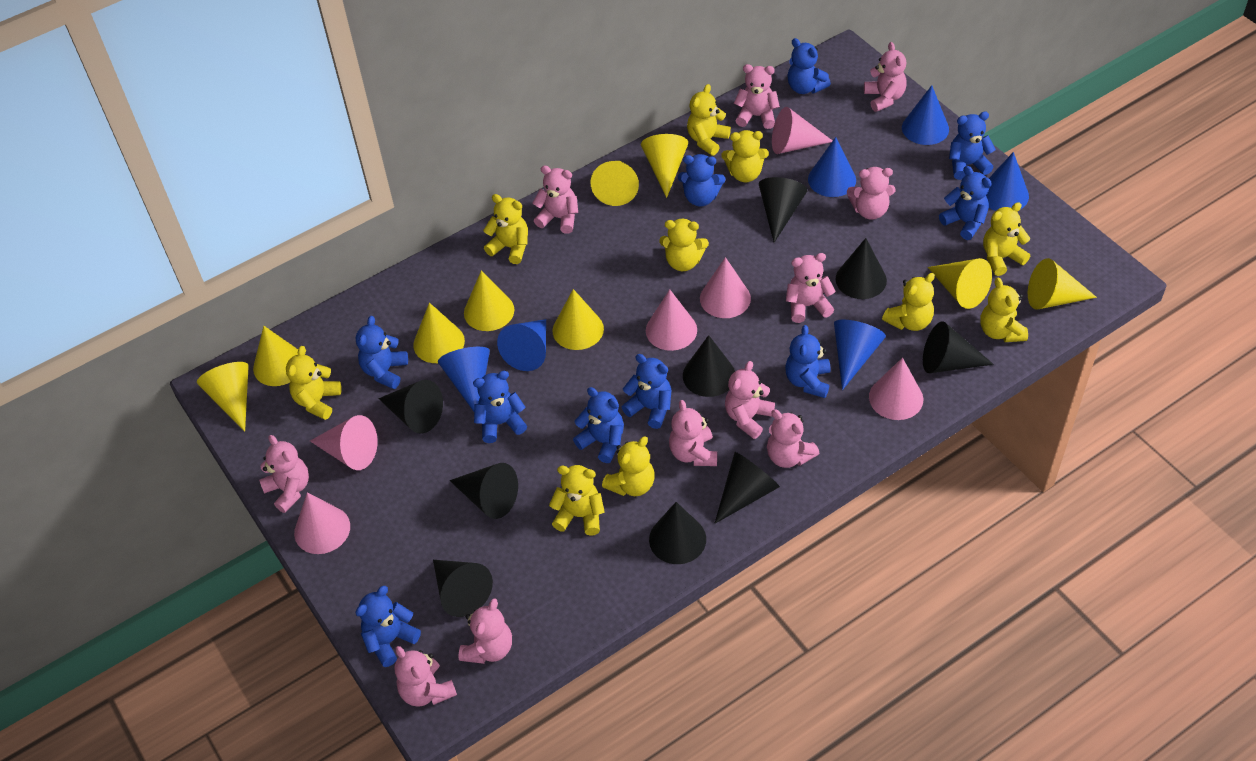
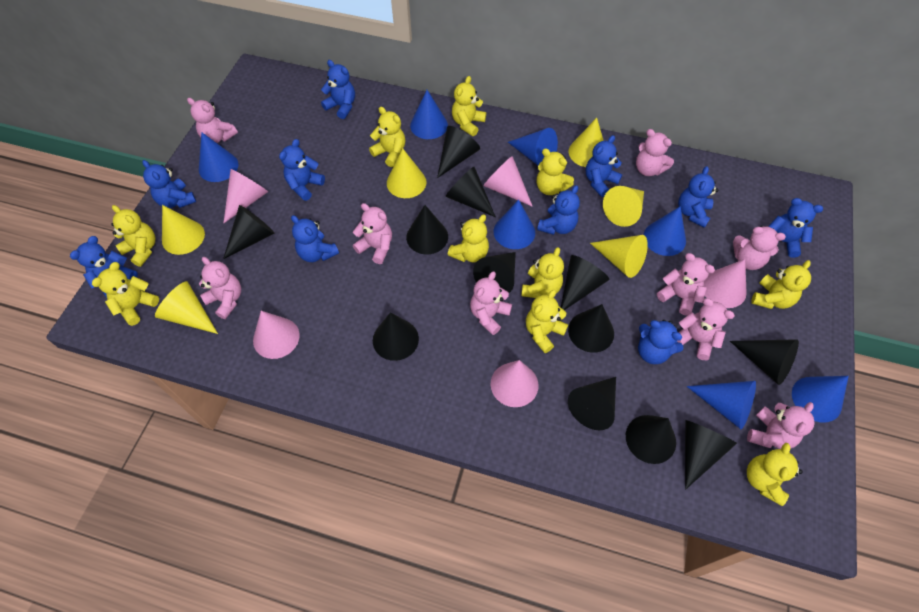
black cone: [378,380,443,434] [433,560,493,617] [449,463,518,519] [649,502,706,564] [683,335,735,397] [714,452,780,524] [759,177,807,243] [836,238,887,299] [923,321,994,373] = 9 -> [223,205,274,259] [373,312,419,361] [406,205,448,254] [437,126,480,178] [446,167,496,217] [473,252,516,293] [561,255,609,310] [568,304,614,353] [568,377,616,430] [626,415,676,464] [685,420,737,490] [730,339,799,385] = 12
blue cone: [438,347,490,411] [497,319,546,371] [808,137,856,197] [834,320,886,390] [902,85,949,145] [986,152,1029,211] = 6 -> [199,132,238,182] [410,90,448,139] [494,199,535,249] [508,128,558,166] [644,206,686,256] [687,381,756,429] [792,376,849,423] = 7
pink cone: [294,492,350,554] [310,415,378,470] [646,289,697,351] [700,257,751,318] [772,107,833,154] [869,358,923,420] = 6 -> [224,169,268,223] [253,311,300,359] [483,156,533,207] [491,360,538,407] [704,259,747,308] = 5
pink teddy bear: [259,435,309,513] [394,646,457,707] [458,598,512,664] [533,166,578,234] [669,400,717,466] [725,361,775,439] [734,64,780,129] [767,409,820,468] [786,253,836,323] [847,167,895,220] [864,42,907,112] = 11 -> [187,98,238,143] [199,257,241,319] [353,203,392,264] [470,271,512,335] [636,129,674,176] [657,253,715,315] [677,298,735,360] [733,226,786,270] [747,402,814,449] = 9
yellow cone: [197,362,249,432] [253,326,298,386] [413,303,465,363] [464,271,514,331] [552,289,604,350] [590,161,639,206] [641,134,688,198] [928,258,992,309] [1028,258,1097,309] = 9 -> [155,281,218,334] [162,205,205,255] [387,148,426,198] [568,118,604,167] [590,235,648,278] [603,186,644,227] = 6

